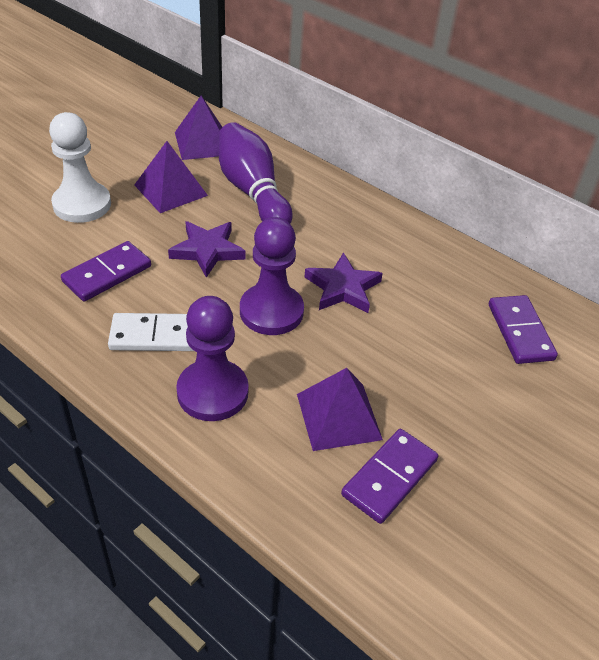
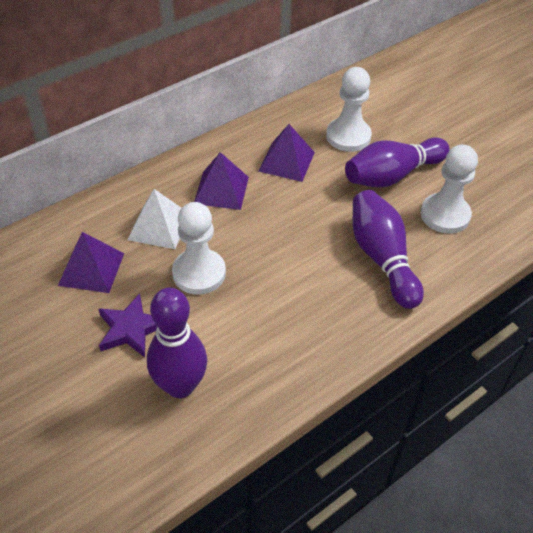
purple bowling pin: [218,122,293,224] = 1 -> [147,287,207,398] [345,137,450,187] [353,190,424,309] = 3
purple domino: [61,241,151,301] [341,429,438,524] [489,295,558,364] = 3 -> none = 0
purple pawn: [176,296,249,421] [240,217,304,335] = 2 -> none = 0
purple star: [168,221,245,278] [304,252,383,313] = 2 -> [98,293,157,358] = 1
white domino: [108,313,194,351] = 1 -> none = 0
white pawn: [49,112,111,223] = 1 -> [172,202,226,295] [326,67,372,152] [421,145,478,234] = 3
white pyramid: none = 0 -> [127,189,181,249] = 1

